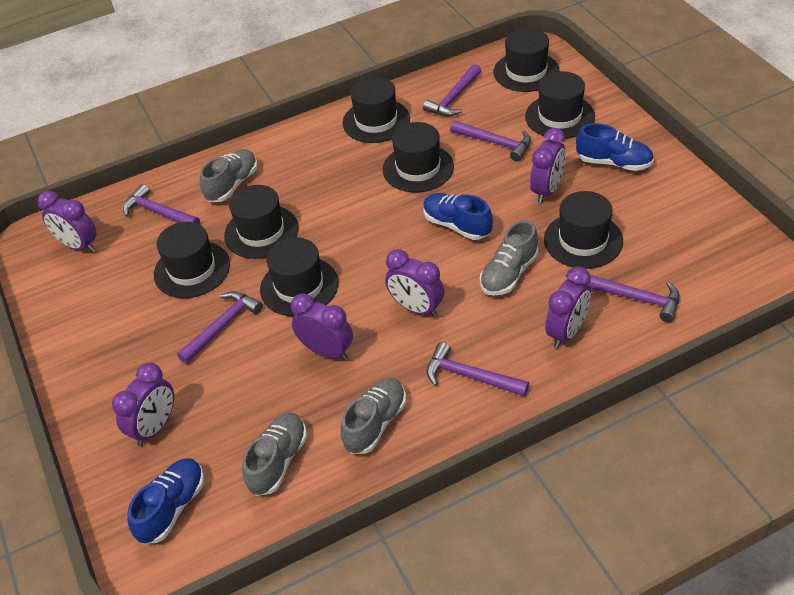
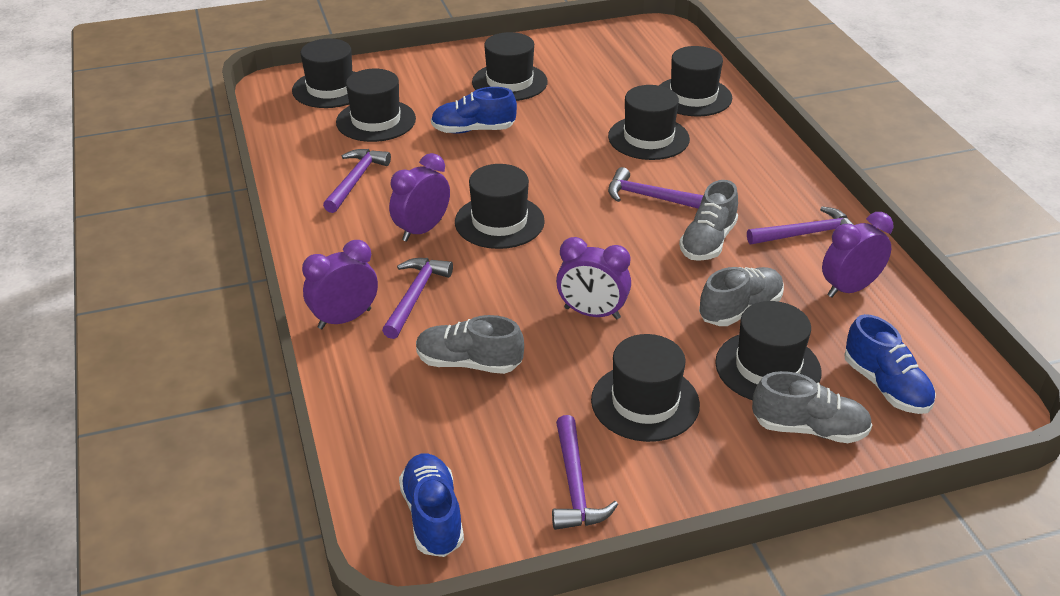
purple clock: [38,191,97,252] [112,363,174,446] [291,293,353,360] [385,249,444,317] [530,128,566,203] [545,266,591,348] = 6 -> [302,240,378,329] [389,153,450,242] [556,237,631,319] [822,212,893,298] = 4
purple hammer: [123,184,200,224] [177,291,263,364] [423,64,481,116] [427,342,529,396] [450,120,531,162] [588,275,680,322] = 6 -> [323,149,391,213] [382,258,453,339] [552,415,618,530] [608,167,703,208] [747,206,854,244] = 5

